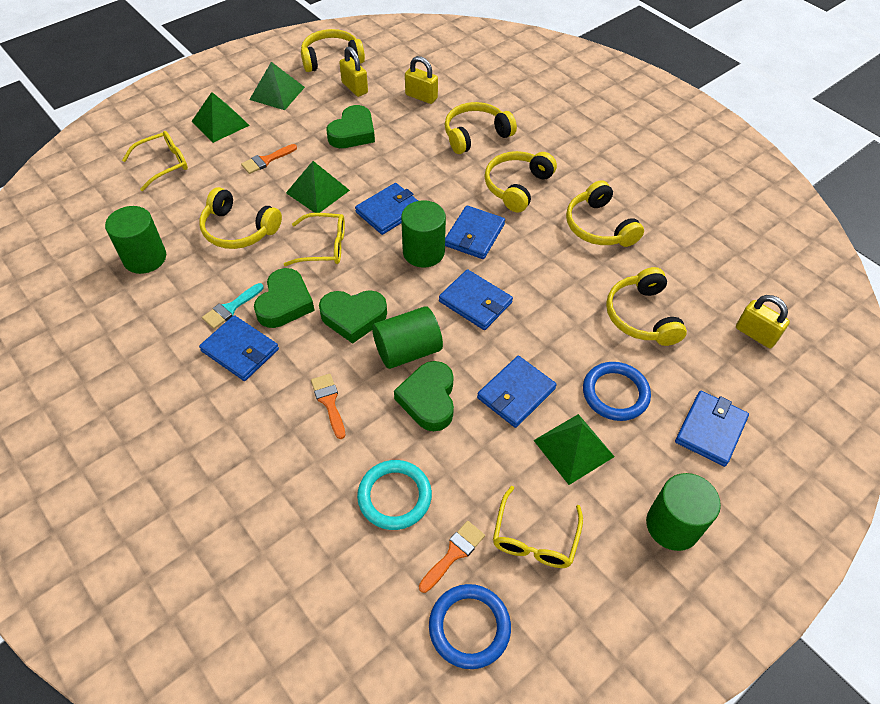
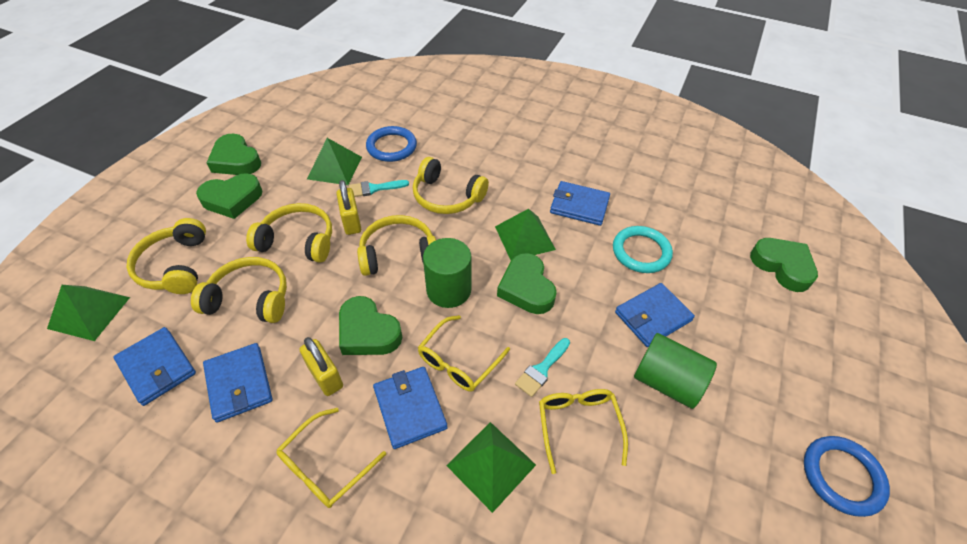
blue wallet: [199,315,279,381] [355,183,418,235] [439,269,513,330] [445,205,505,259] [477,356,557,428] [675,391,749,467] = 6 -> [114,327,196,406] [203,343,273,423] [373,367,447,449] [550,181,610,226] [615,283,695,347] = 5
green cylinder: [105,206,166,274] [372,306,443,369] [401,200,446,268] [646,473,721,551] = 4 -> [423,238,471,308] [634,333,717,409] = 2
green heart: [254,268,315,328] [319,290,387,344] [327,105,375,148] [394,361,454,431] = 4 -> [196,173,262,219] [207,134,261,175] [339,296,402,355] [497,253,557,314] [750,238,818,292] = 5
orange brush: [241,144,297,174] [311,374,345,439] [419,521,485,593] = 3 -> none = 0
turquoise brush: [202,283,264,329] = 1 -> [349,180,409,197] [515,338,570,397] = 2
yellow headphones: [199,187,282,249] [301,29,365,72] [445,102,517,154] [485,151,557,212] [566,180,644,247] [606,267,687,346] = 6 -> [126,218,206,294] [191,257,287,323] [246,203,332,263] [357,215,436,276] [413,157,489,214] = 5
yellow padlock: [339,47,368,97] [405,56,438,104] [736,295,790,348] = 3 -> [299,337,343,396] [336,180,361,235] = 2

